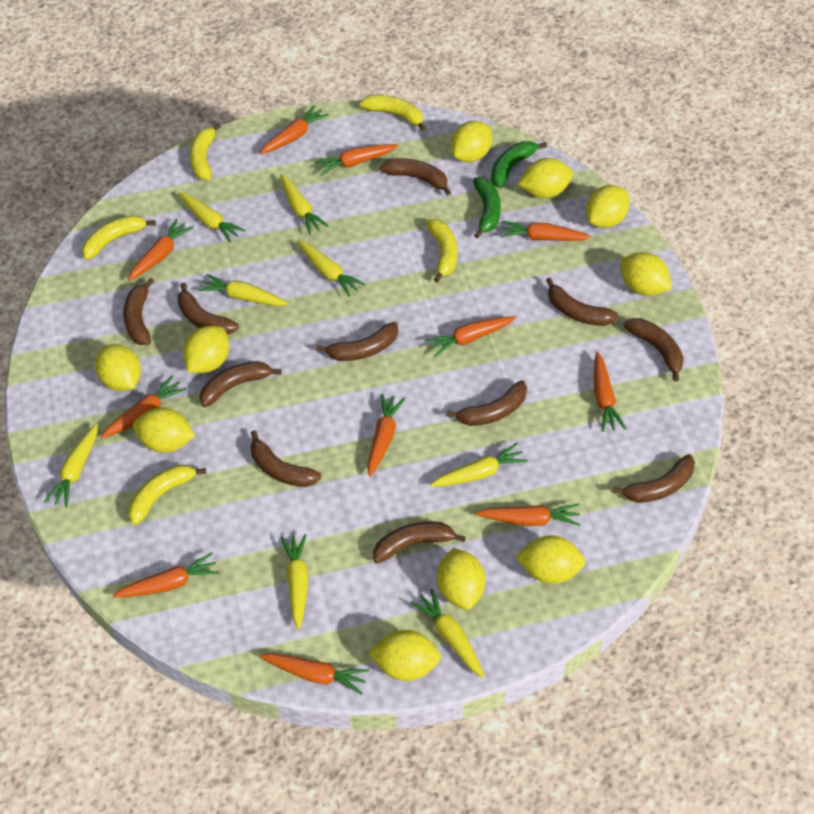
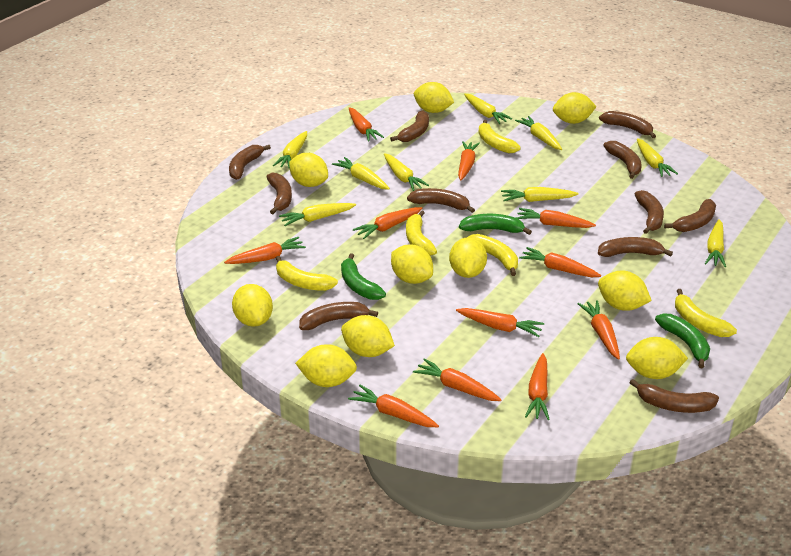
green banana: [473,177,501,238] [491,141,547,188] = 2 -> [341,253,386,300] [459,214,532,235] [655,313,710,368] = 3
yellow carrot: [44,424,98,508] [179,192,246,243] [198,274,288,306] [280,174,329,235] [280,534,308,630] [297,240,366,297] [410,589,485,678] [430,443,528,487] = 8 -> [273,131,307,169] [279,203,356,226] [332,157,390,190] [384,153,429,191] [464,94,512,124] [501,187,578,202] [515,116,562,150] [637,138,678,177] [705,219,726,267] = 9

